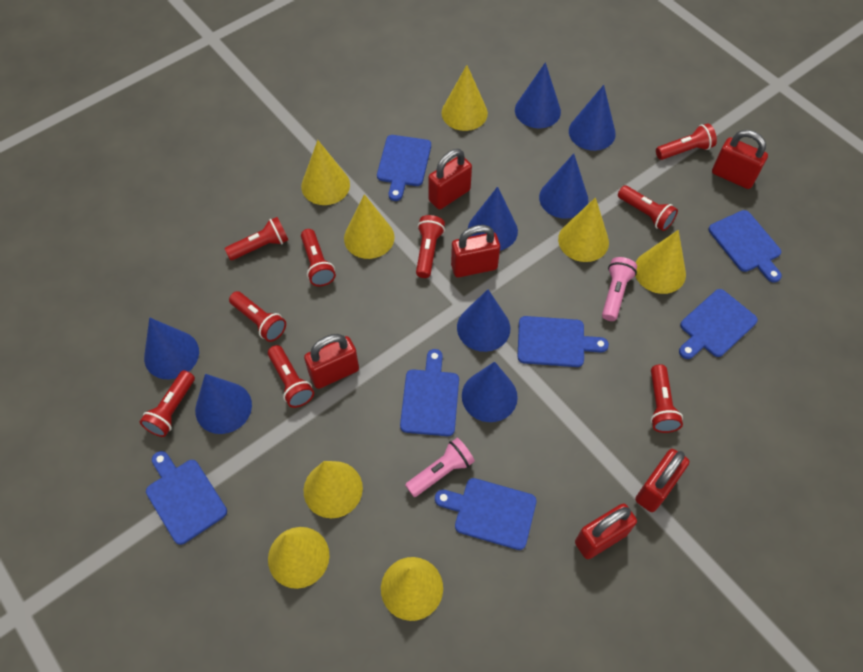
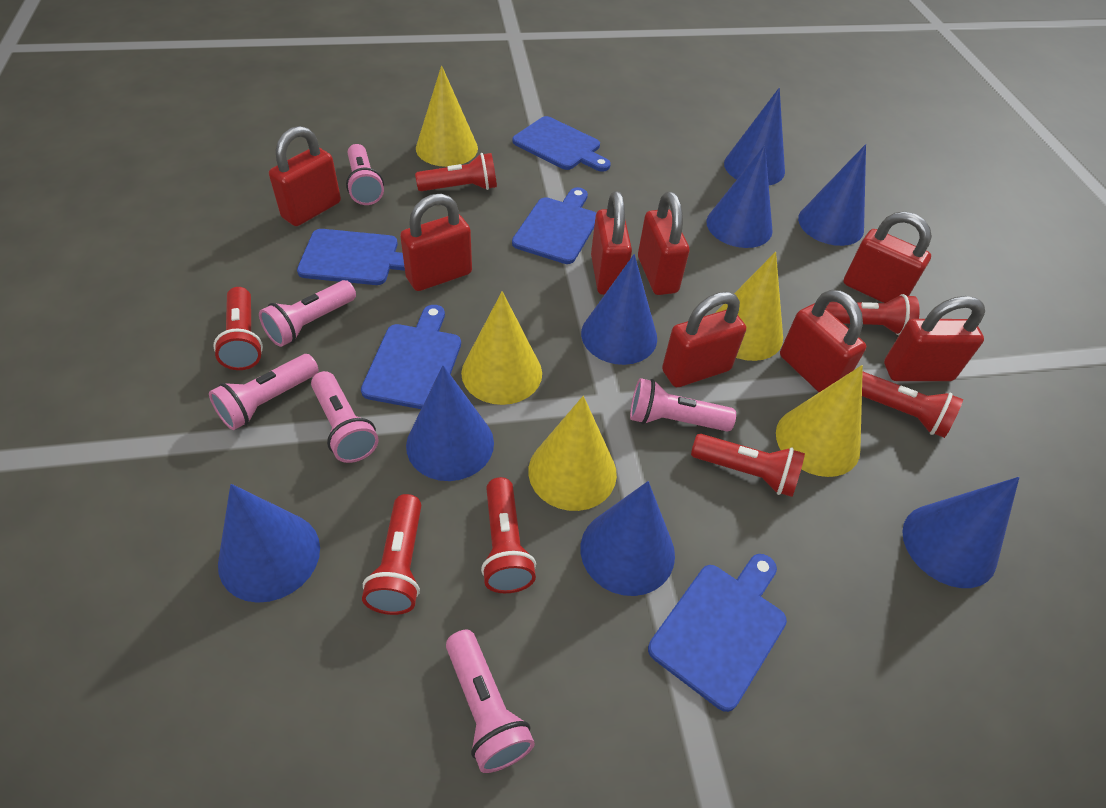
blue cutting board: [146,451,227,545] [377,135,431,201] [400,349,459,436] [435,478,537,550] [518,316,609,367] [679,289,758,359] [709,210,782,283] = 7 -> [297,229,405,285] [361,305,461,409] [512,116,611,172] [512,187,596,264] [648,554,787,712] = 5
pink flashlight: [405,438,475,497] [602,257,637,321] = 2 -> [209,354,319,430] [259,280,356,347] [311,371,379,463] [346,144,384,205] [446,630,535,773] [630,378,736,431] = 6
red flashlight: [140,370,195,437] [225,217,288,260] [229,291,286,342] [268,345,314,408] [301,229,336,286] [416,215,445,278] [618,185,678,231] [651,364,683,433] [656,123,717,160] = 9 -> [213,287,263,370] [362,494,421,615] [415,153,497,191] [481,477,536,593] [691,434,805,497] [826,294,920,335] [862,372,963,438] = 7
red padlock: [304,334,359,389] [428,149,472,210] [451,225,500,277] [575,503,637,559] [635,449,689,512] [712,130,768,189] = 6 -> [269,126,341,226] [400,194,472,291] [591,191,632,295] [638,192,689,295] [662,292,746,387] [780,289,866,392] [843,212,932,303] [884,296,985,381] = 8
yellow cone: [268,527,330,589] [301,140,350,205] [304,461,363,518] [344,194,395,259] [381,557,443,621] [442,65,488,131] [558,197,609,262] [635,230,686,294] = 8 -> [416,65,478,167] [461,291,542,405] [528,396,617,511] [715,252,783,361] [776,365,863,477] = 5

